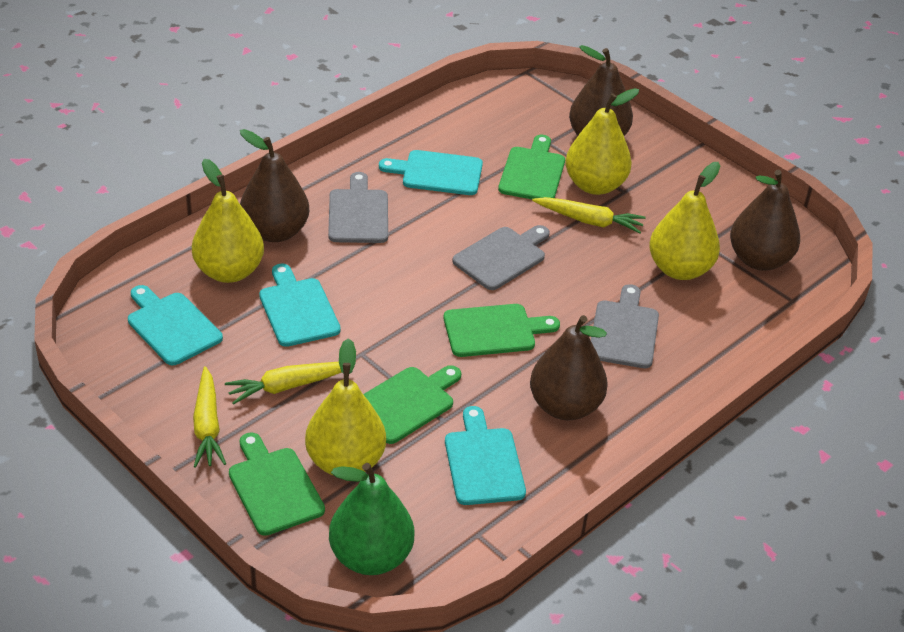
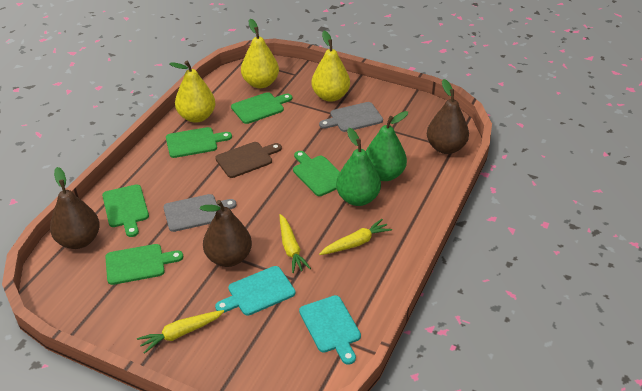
brown cutting board: none = 0 -> [215,142,282,178] = 1
brown pear: [240,129,309,242] [530,315,608,421] [569,45,633,136] [730,170,800,271] = 4 -> [50,167,100,249] [200,200,252,267] [427,79,469,154] = 3
green cutting board: [229,432,325,536] [363,365,461,444] [443,304,560,357] [498,135,565,199] = 4 -> [102,184,149,237] [105,244,183,285] [166,127,232,158] [231,92,292,124] [293,151,340,196] = 5
green pear: [329,463,414,575] = 1 -> [336,128,381,206] [366,111,408,181] = 2
grey cutting board: [328,172,388,243] [452,225,550,290] [591,284,659,368] = 3 -> [163,194,237,232] [319,102,383,132] = 2
turquoise cutting board: [128,285,223,365] [259,264,341,347] [379,150,483,195] [445,406,526,505] = 4 -> [215,266,295,316] [299,295,361,365] = 2
yellow pear: [192,159,264,283] [305,338,386,476] [565,88,639,195] [649,162,720,280] = 4 -> [169,61,216,123] [241,19,279,88] [311,31,350,102] = 3

